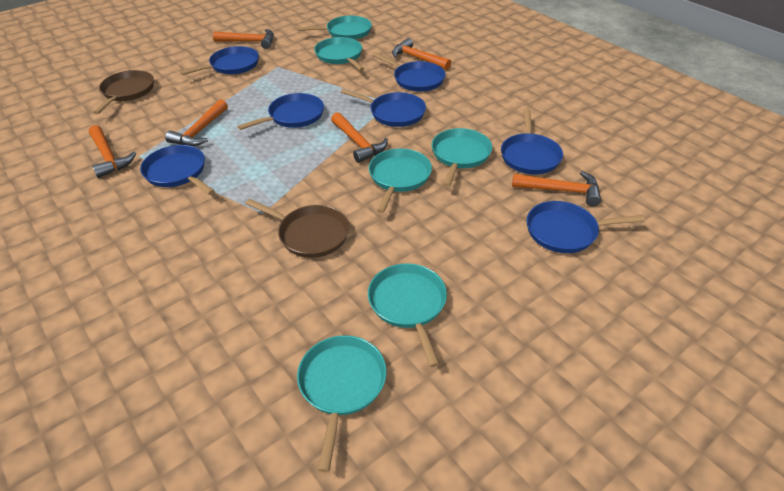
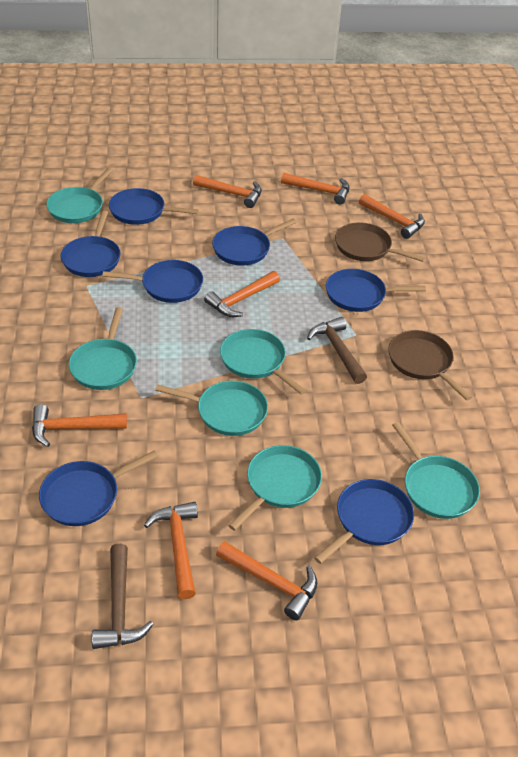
brown hammer: none = 0 -> [92,544,153,649] [307,317,367,384] = 2
orange hammer: [89,125,136,178] [165,99,228,146] [213,29,274,49] [331,112,388,163] [392,38,451,70] [512,171,601,206] = 6 -> [32,404,127,447] [144,502,198,599] [193,175,262,208] [204,271,280,317] [216,541,318,620] [281,173,349,205] [359,194,425,239] = 7

